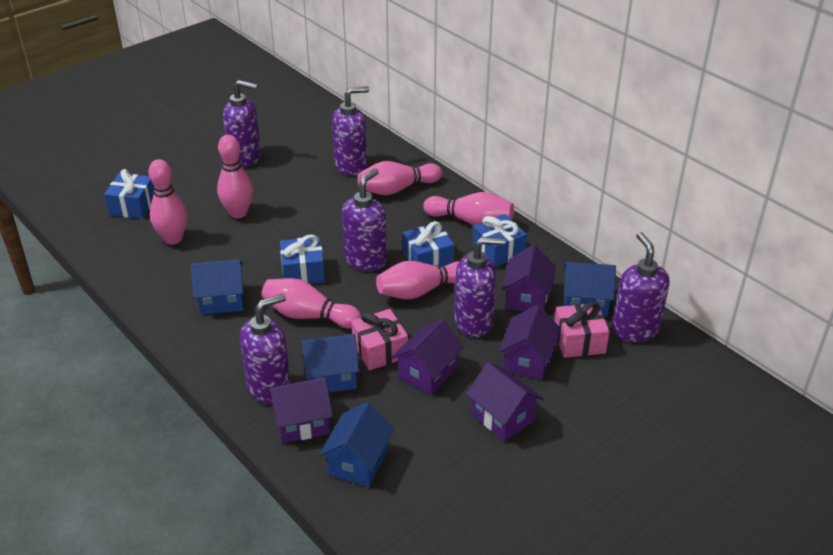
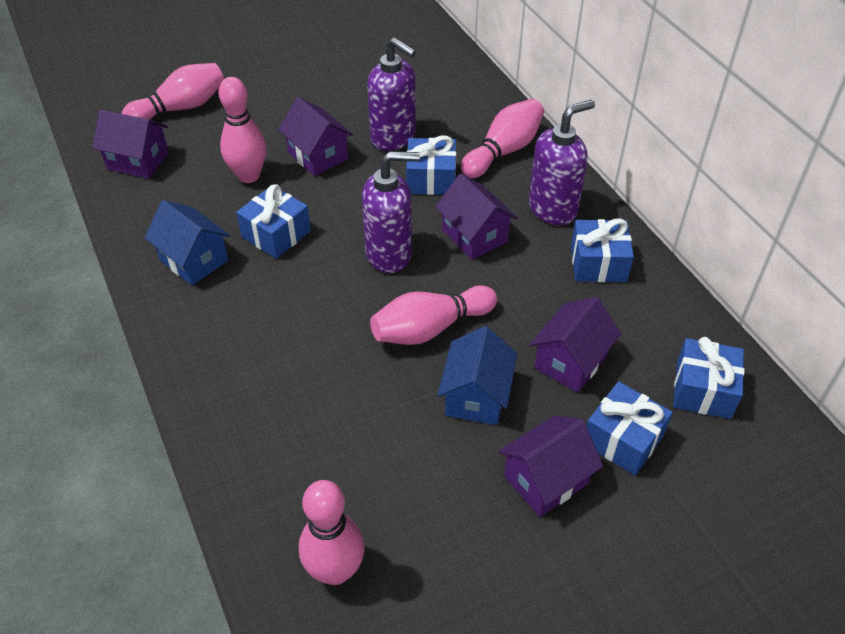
blue gift: [104,169,154,219] [280,235,325,284] [403,221,454,267] [472,214,527,267] = 4 -> [236,184,311,259] [406,136,456,195] [571,218,634,282] [587,381,673,475] [673,337,744,419] = 5
blue house: [191,259,243,315] [301,334,360,392] [319,402,394,487] [564,262,616,317] = 4 -> [144,200,230,285] [438,326,518,425] = 2
pink bowling pin: [148,159,187,245] [217,135,253,218] [261,278,361,328] [358,161,442,195] [376,261,460,299] [423,192,514,225] = 6 -> [122,63,224,120] [219,77,267,183] [299,480,365,585] [370,285,497,345] [461,99,544,178] = 5
pink gift: [351,309,408,370] [554,302,610,358] = 2 -> none = 0
purple soap dispenser: [223,80,261,167] [240,294,291,405] [332,86,369,176] [342,168,387,271] [454,237,505,337] [612,232,669,342] = 6 -> [362,151,420,273] [367,37,416,151] [529,100,595,225] = 3

